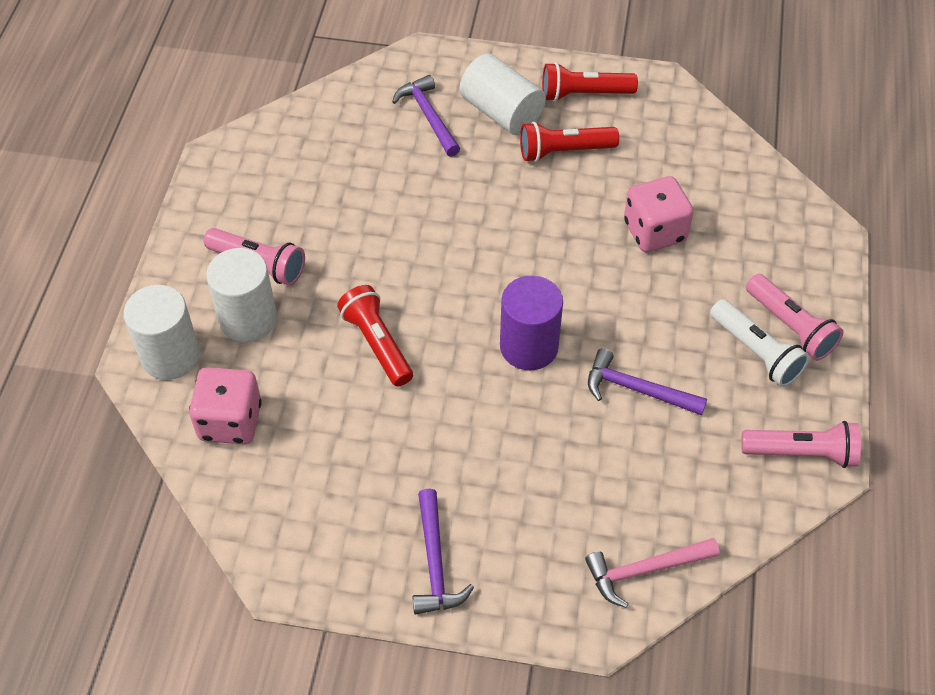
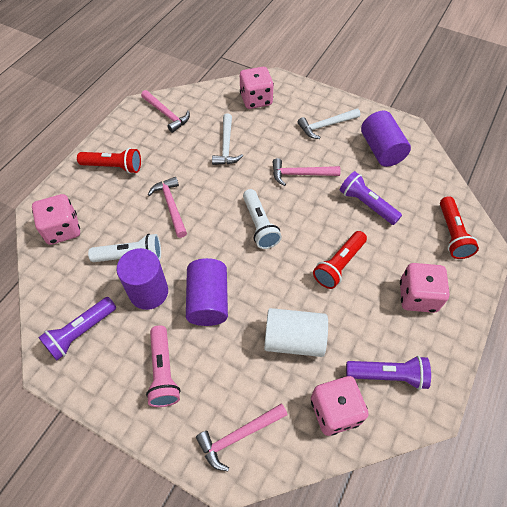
pink dice: [189,367,262,444] [624,176,694,252] = 2 -> [32,194,80,245] [240,67,274,109] [311,376,369,436] [400,263,450,313] = 4
pink flashlight: [204,228,305,285] [741,421,861,468] [746,274,844,361] = 3 -> [146,325,180,407] = 1
pink hammer: [585,538,720,608] = 1 -> [141,90,190,133] [148,177,187,238] [196,404,288,471] [272,158,341,186] = 4
purple cylinder: [500,275,563,370] = 1 -> [117,248,168,310] [186,258,228,326] [361,111,411,167] = 3
purple flashlight: none = 0 -> [38,297,116,360] [340,171,402,225] [346,356,431,390] = 3
purple hammer: [392,75,460,157] [412,489,474,615] [588,348,707,415] = 3 -> none = 0
white cylinder: [124,285,200,380] [206,248,277,342] [460,54,546,135] = 3 -> [264,308,328,357] = 1
white flashlight: [710,299,810,387] = 1 -> [88,234,161,262] [243,189,282,249] = 2
white hammer: none = 0 -> [212,113,243,165] [298,109,360,139] = 2

